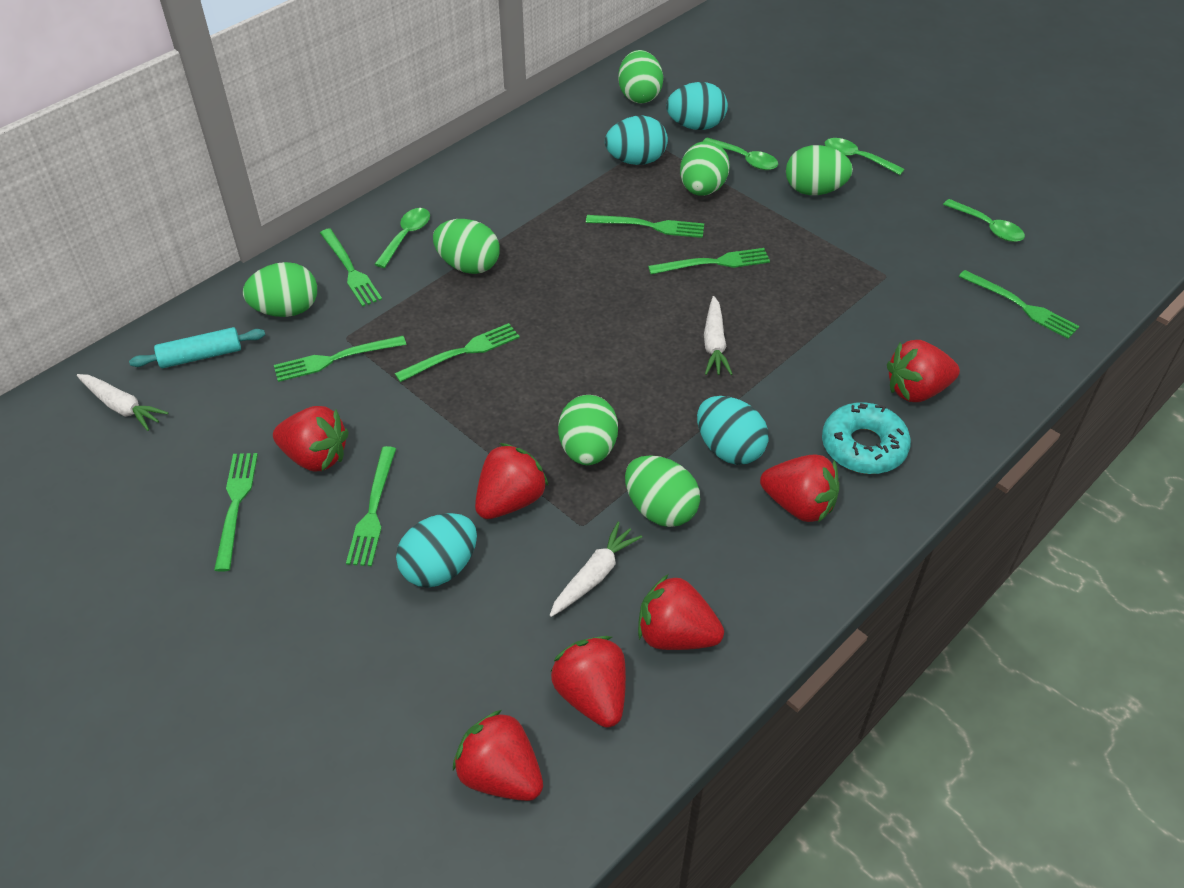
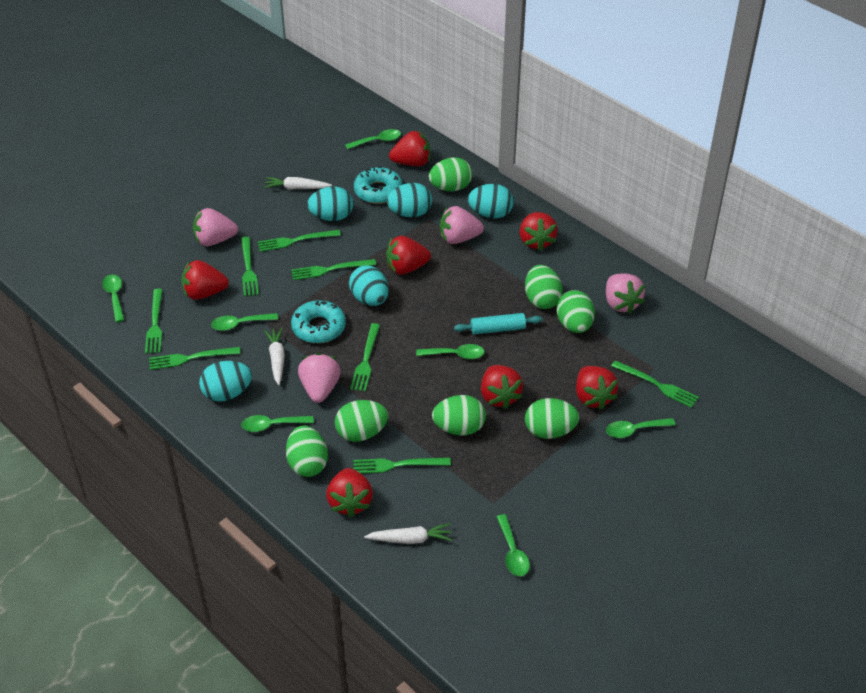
green spoon: [375,208,430,268] [702,137,778,170] [825,138,904,175] [943,199,1025,242] = 4 -> [102,275,124,322] [211,313,278,331] [241,415,314,432] [345,129,401,149] [416,344,485,359] [497,514,530,576] [606,418,676,438] = 7
pink strawberry: none = 0 -> [193,208,238,246] [298,353,341,403] [440,206,484,244] [606,273,645,314] = 4
turquoise donut: [822,402,911,474] = 1 -> [291,300,346,343] [354,166,403,204] = 2
turquoise egg: [396,513,477,588] [605,116,668,165] [666,82,728,130] [697,396,768,465] = 4 -> [199,361,252,402] [307,187,353,221] [349,265,389,306] [387,183,432,217] [468,184,514,218] = 5

